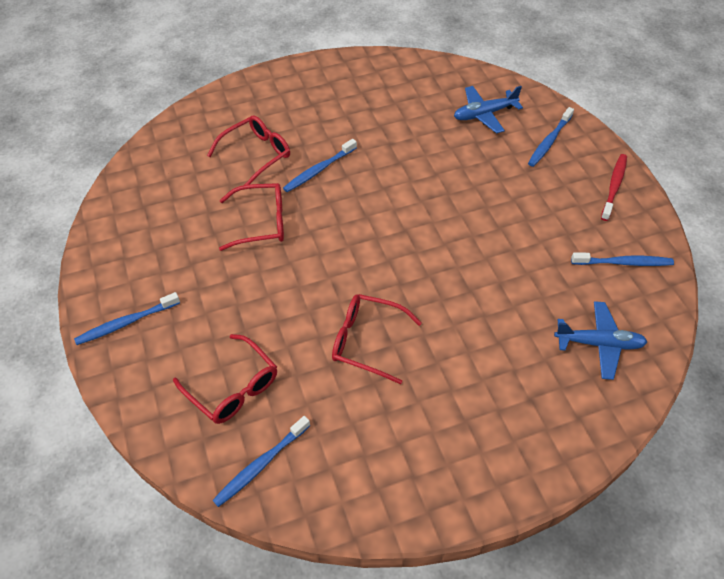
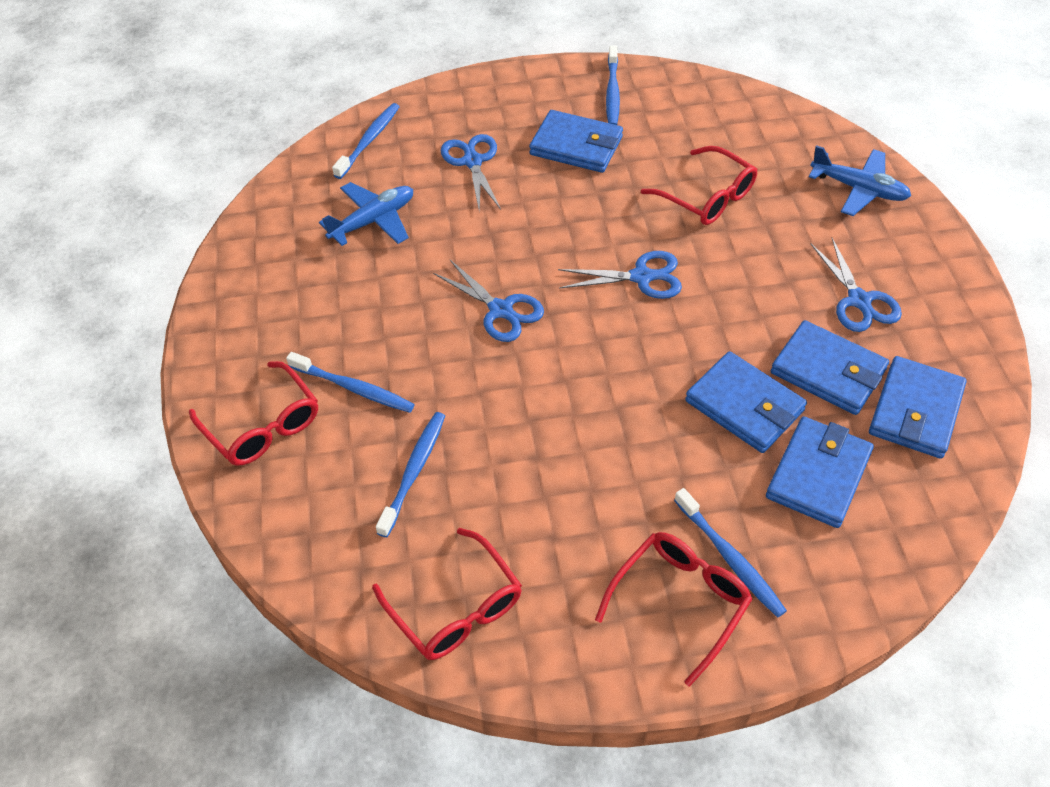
blue scissors: none = 0 -> [433,260,544,342] [441,134,501,213] [558,251,682,299] [811,238,902,332] = 4
blue wallet: none = 0 -> [529,110,623,173] [685,351,807,453] [766,416,874,528] [771,320,889,415] [869,356,966,459] = 5
red toothbrush: [601,154,627,221] = 1 -> none = 0

